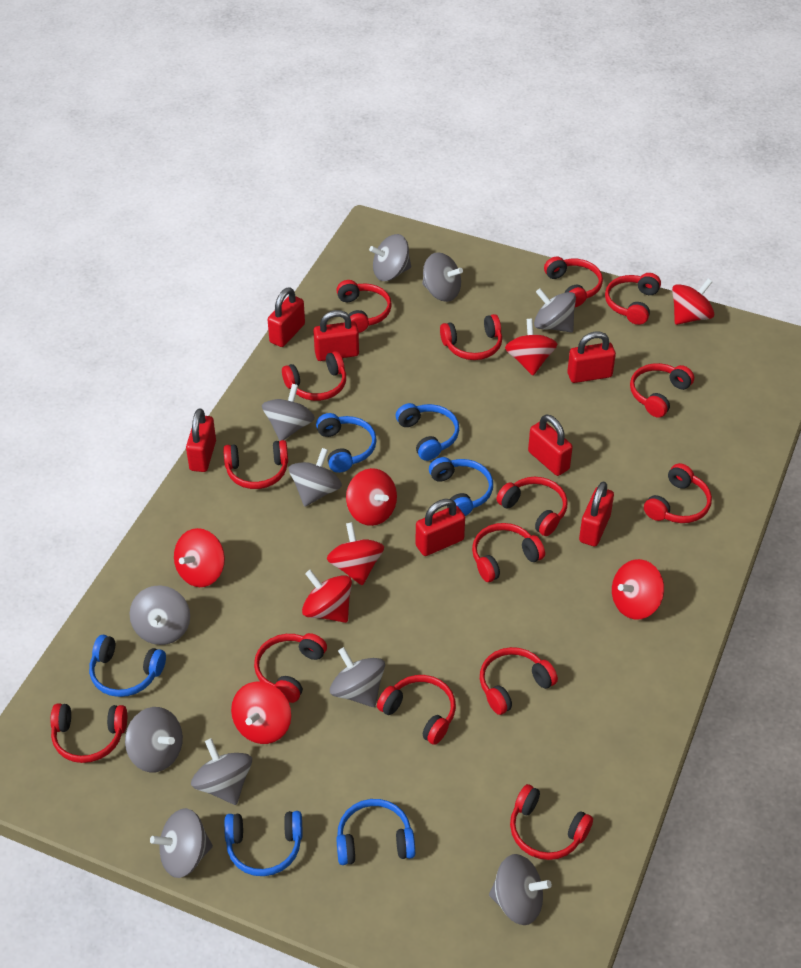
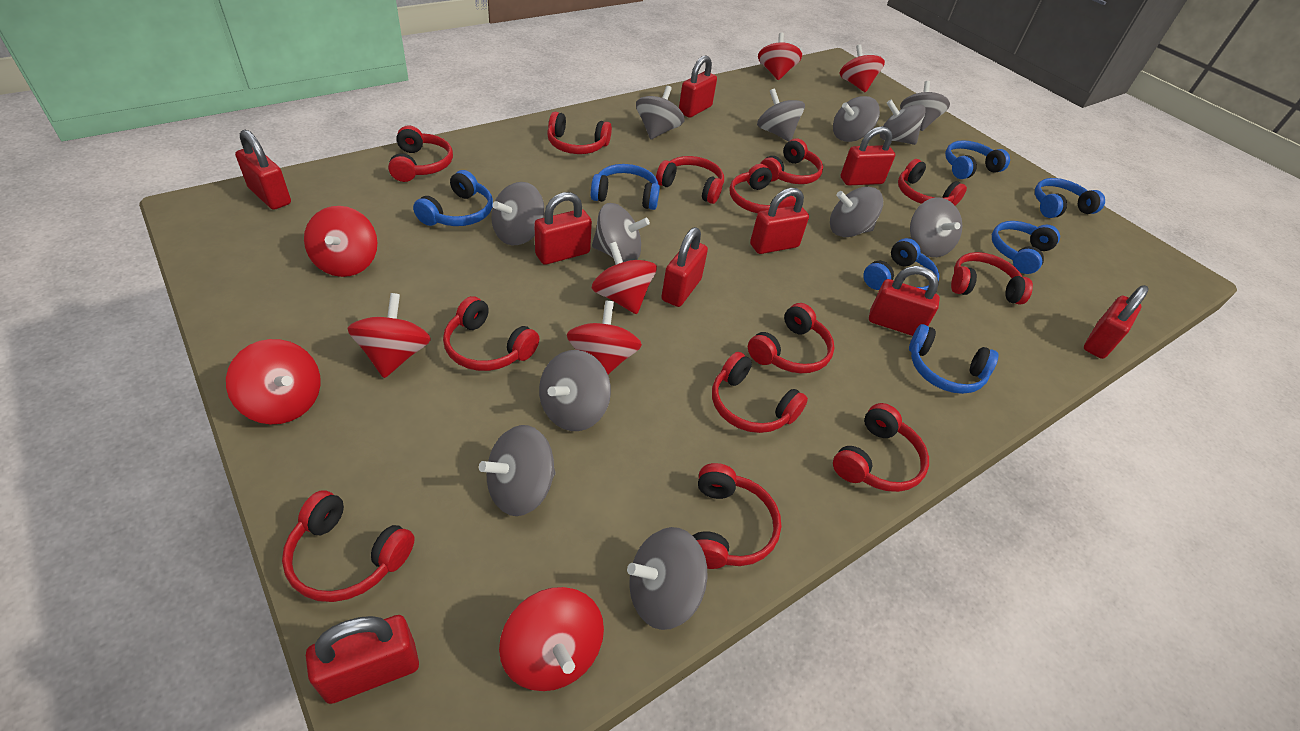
blue headphones: [89,635,166,697] [224,811,302,876] [316,413,377,473] [336,799,415,865] [396,403,459,461] [429,457,493,516] = 6 -> [413,170,493,226] [591,164,660,210] [863,238,939,291] [909,324,999,394] [945,140,1010,179] [992,221,1060,274] [1035,178,1105,218] = 7
grey spinning top: [125,707,183,772] [129,585,190,645] [150,808,213,878] [191,738,252,805] [262,384,315,441] [289,448,342,507] [330,647,385,707] [369,234,411,281] [422,252,463,302] [489,854,552,925] [534,288,576,332] = 11 -> [479,425,555,516] [491,182,545,245] [539,350,611,431] [592,203,650,262] [627,527,707,630] [636,86,685,139] [757,88,805,141] [830,187,883,237] [833,96,880,142] [880,100,926,145] [900,81,950,131] [910,197,962,257] = 12
red headphones: [50,703,127,763] [223,440,288,489] [254,633,327,703] [282,351,346,401] [336,280,392,333] [377,675,456,745] [440,314,502,360] [472,523,545,582] [480,647,558,715] [496,477,568,536] [510,784,593,860] [544,256,603,307] [605,273,661,325] [630,363,694,418] [644,463,712,523] = 15 -> [282,490,415,602] [388,126,453,182] [443,296,539,371] [547,112,612,154] [656,156,724,204] [692,463,781,569] [712,352,808,433] [729,164,796,213] [748,303,834,373] [760,138,823,184] [833,403,929,492] [898,159,967,205] [951,252,1033,305] = 13
red padlock: [186,408,216,472] [267,287,305,347] [313,310,359,361] [416,499,465,556] [528,414,573,476] [567,332,616,383] [579,482,614,546] = 7 -> [235,130,291,210] [306,615,419,704] [534,192,592,265] [661,227,708,307] [679,55,717,118] [750,188,809,254] [841,126,895,186] [869,266,940,336] [1084,285,1149,359] = 9

